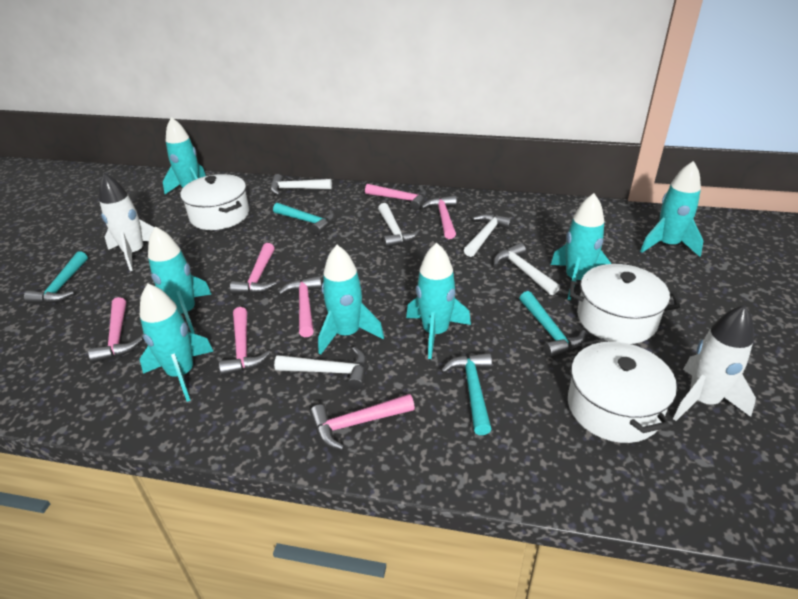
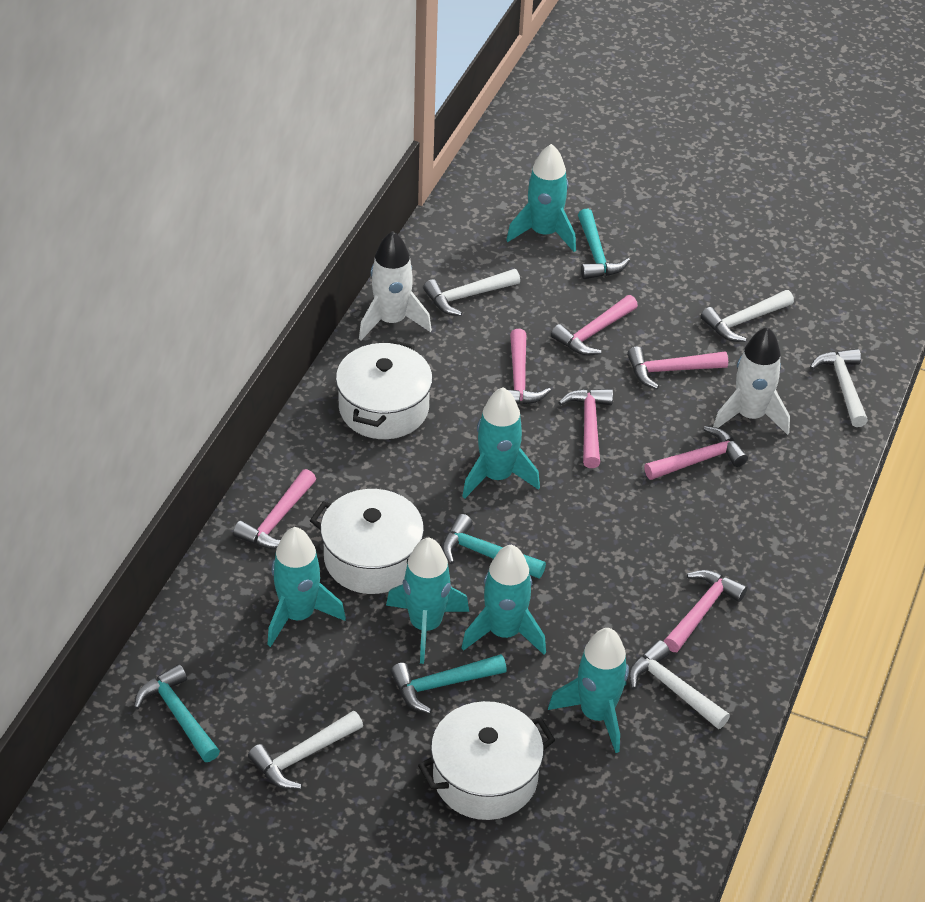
turquoise rocket: [140,283,214,402] [148,226,211,333] [163,117,206,194] [318,245,384,355] [406,242,471,359] [551,193,611,300] [640,161,703,257] = 7 -> [267,527,346,647] [386,537,469,664] [461,545,546,655] [462,387,540,499] [506,144,576,252] [548,628,629,753] = 6

